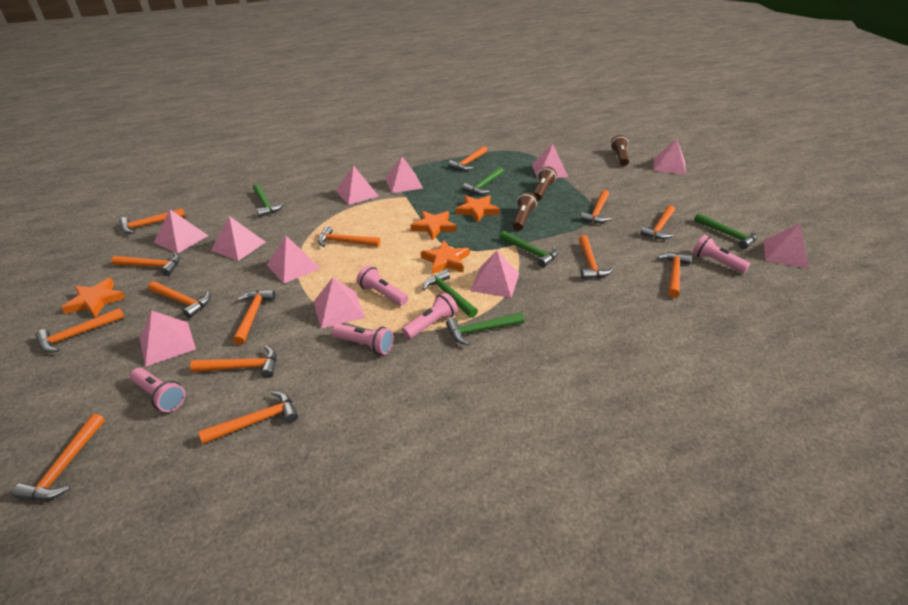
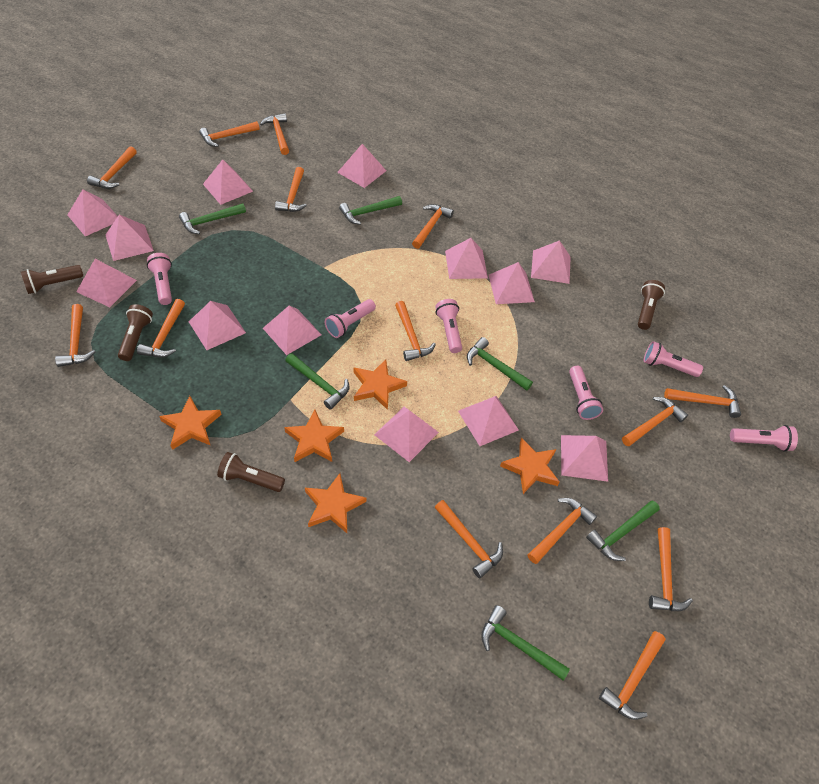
brown flashlight: [513,192,537,231] [533,167,557,201] [611,135,629,166] = 3 -> [21,265,83,294] [118,304,153,361] [217,452,285,492] [638,280,665,330] = 4
orange star: [61,278,125,318] [411,211,457,240] [421,241,470,274] [455,195,500,223] = 4 -> [159,396,222,450] [284,410,344,462] [305,473,366,533] [354,359,407,410] [500,437,560,494] = 5
pink flashlight: [130,368,186,412] [332,324,393,354] [357,265,408,306] [402,292,458,339] [693,235,750,273] = 5 -> [147,253,172,305] [325,299,376,338] [435,299,462,353] [569,366,603,420] [644,341,703,377] [730,425,798,451] = 6
pink pyramid: [140,311,196,367] [154,209,208,254] [211,216,265,261] [267,236,321,284] [313,277,365,329] [336,165,378,205] [385,156,423,193] [470,251,519,298] [532,144,568,179] [654,139,686,175] [764,223,809,269] = 11 -> [67,189,118,236] [76,259,137,307] [105,215,154,261] [189,301,246,350] [203,160,253,205] [263,306,322,355] [337,144,386,188] [374,407,439,462] [445,238,488,279] [458,396,519,446] [489,262,535,304] [531,240,571,284] [561,435,608,482] = 13

